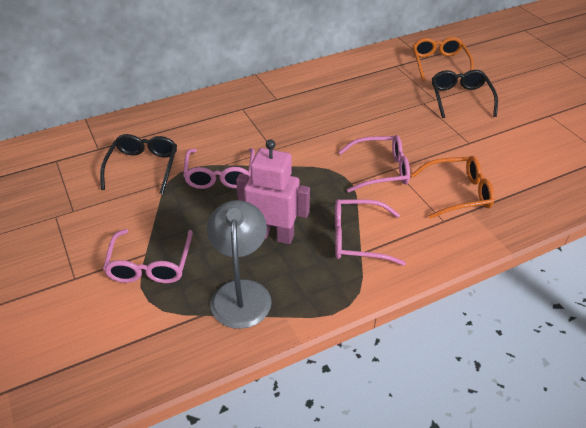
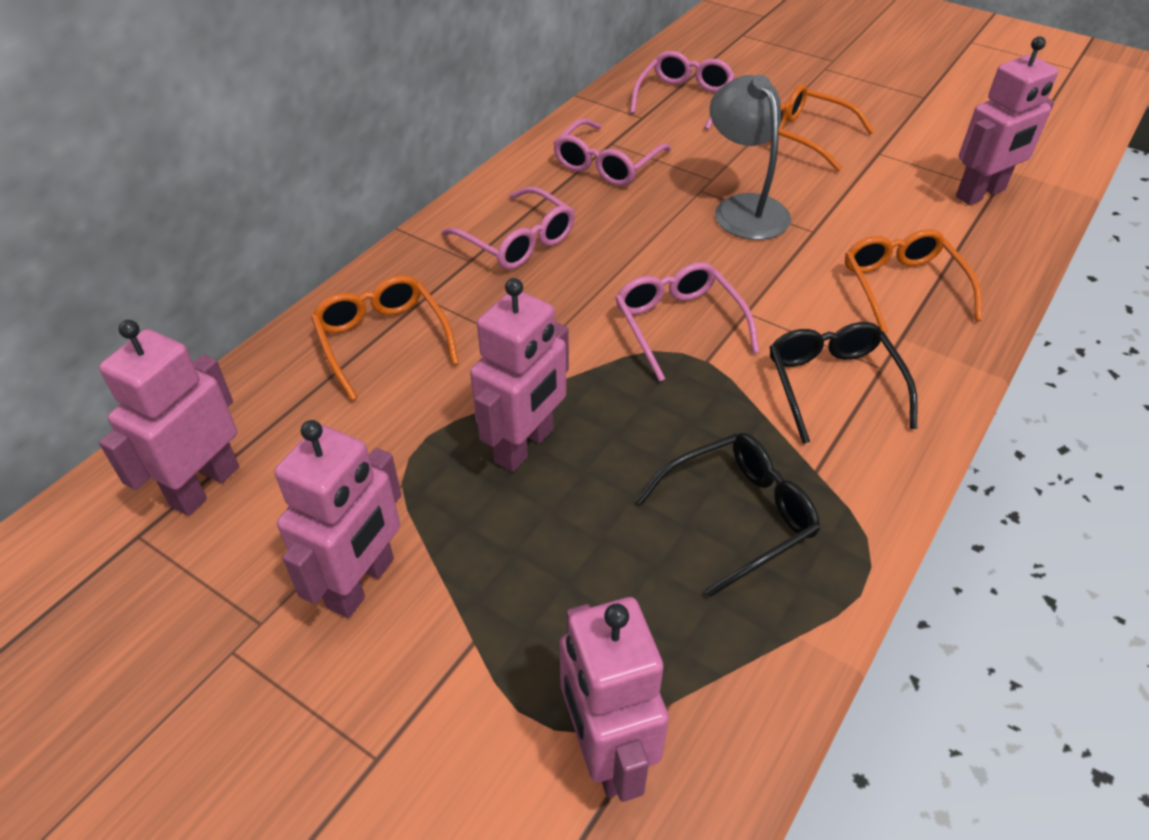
orange glasses: [411,156,494,219] [413,37,474,81] = 2 -> [311,275,459,401] [768,85,874,172] [845,229,982,334] = 3
pink robot: [236,139,310,244] = 1 -> [99,320,239,516] [275,420,401,618] [470,278,569,472] [560,597,669,802] [956,36,1058,205] = 5

